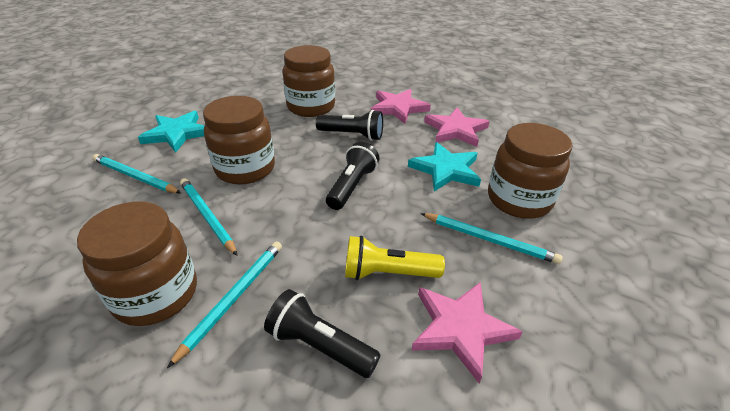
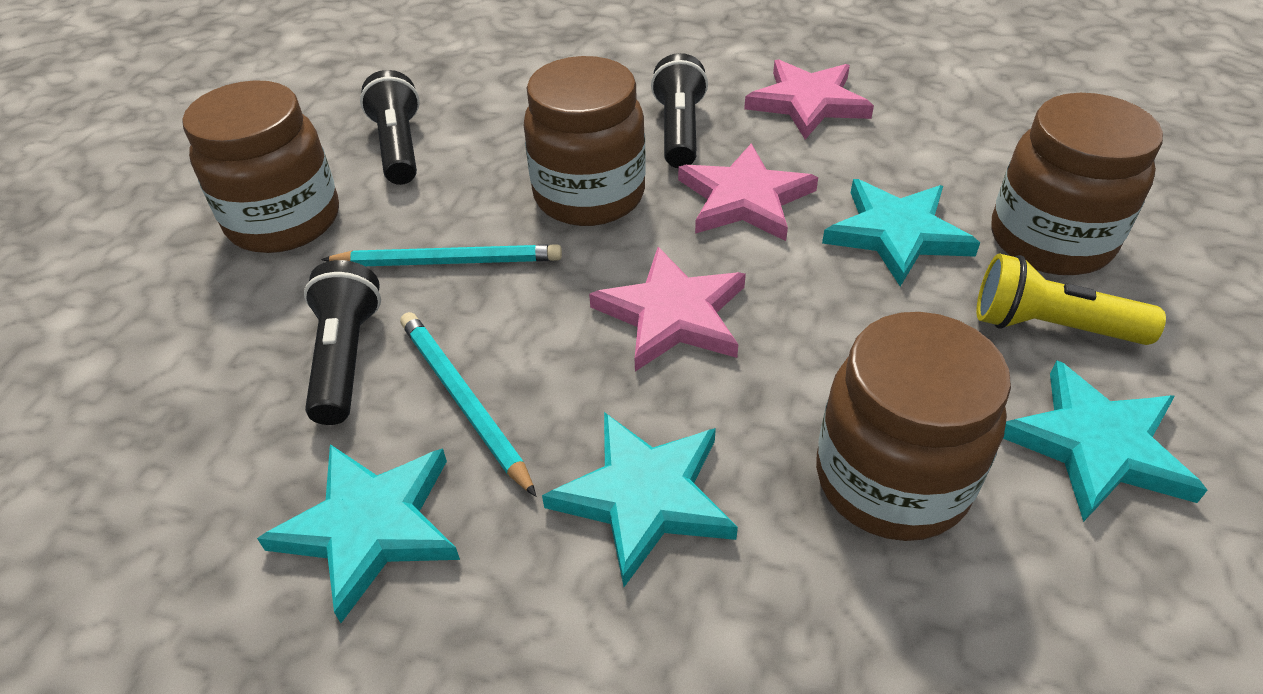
turquoise pencil: [92,154,181,193] [167,241,282,368] [180,178,237,256] [420,213,563,264] = 4 -> [321,244,562,266] [400,312,536,497] = 2
turquoise star: [138,111,205,152] [408,142,481,191] = 2 -> [257,444,460,623] [542,412,738,587] [822,179,980,287] [1003,360,1207,522] = 4

